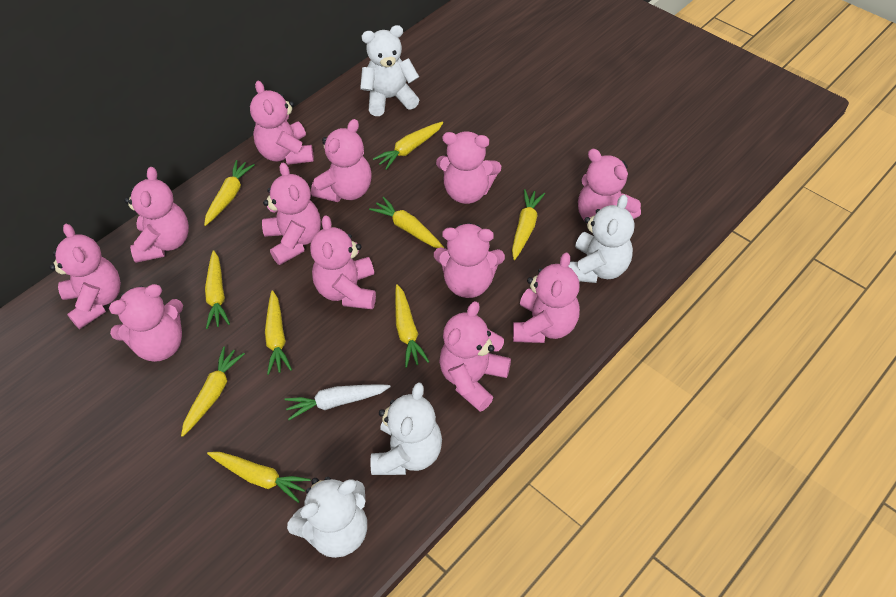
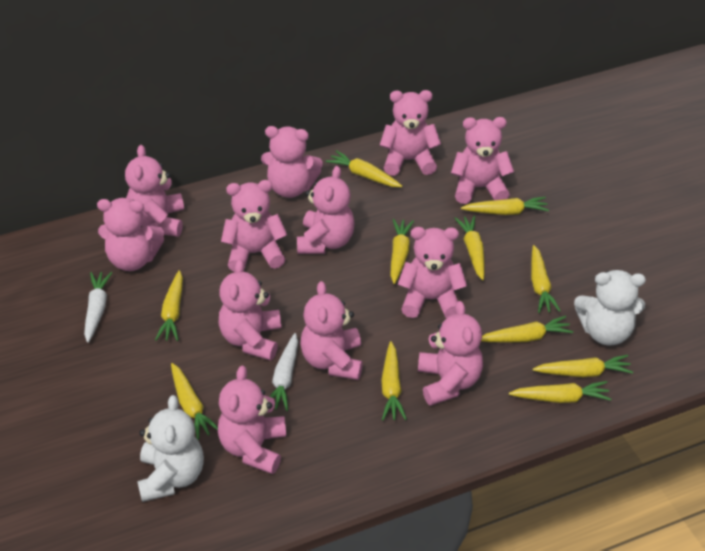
white carrot: [284,384,391,420] = 1 -> [84,272,112,343] [270,333,298,411] = 2
white teddy bear: [287,477,367,558] [360,25,419,116] [370,382,442,475] [568,194,634,283] = 4 -> [137,395,204,502] [574,270,646,346] = 2
yellow carrot: [181,347,245,437] [204,160,255,226] [205,250,230,329] [207,452,311,503] [265,290,292,375] [369,197,444,248] [373,122,443,170] [395,284,430,368] [512,189,545,260] = 9 -> [155,270,183,341] [171,363,218,440] [326,150,402,187] [381,341,407,420] [390,219,414,284] [454,215,485,280] [461,197,549,215] [481,316,573,342] [509,381,611,403] [531,245,561,313] [533,355,633,377] = 11

